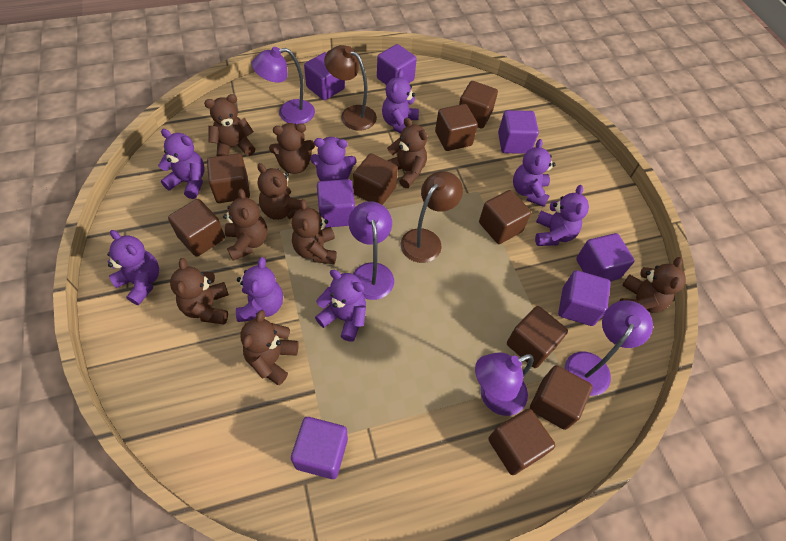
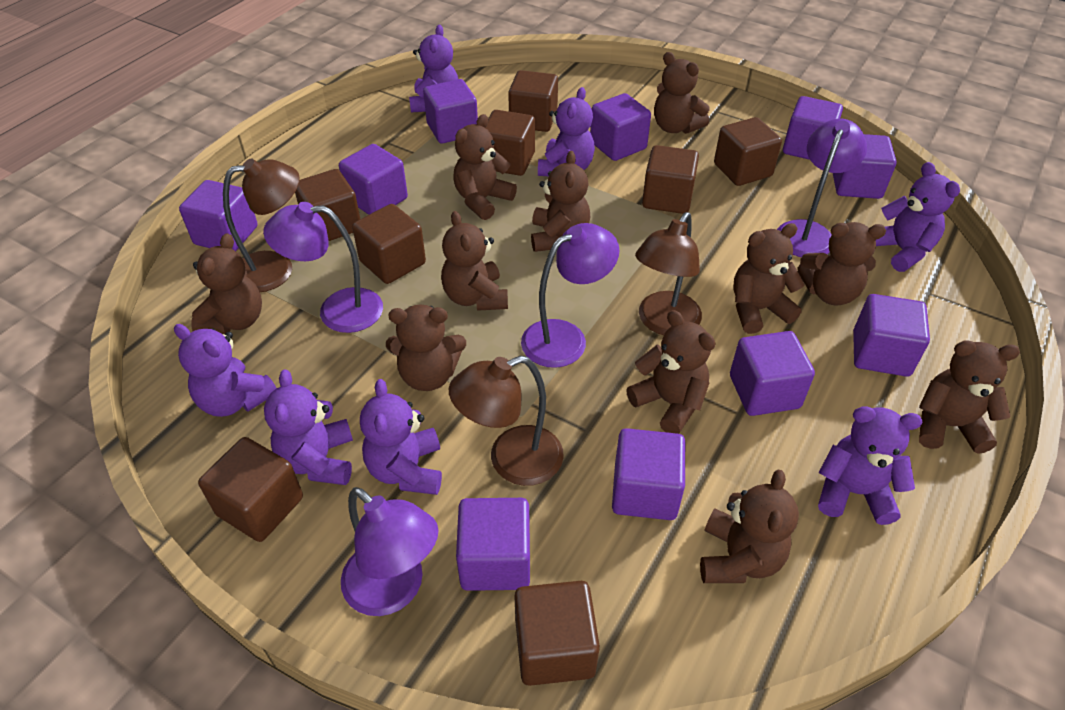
brown cube: [168,199,225,257] [207,153,250,203] [353,153,398,205] [435,104,478,151] [459,81,498,129] [479,190,531,244] [488,409,556,475] [507,306,568,368] [530,365,593,430] = 9 -> [198,437,303,542] [295,169,360,241] [352,204,426,284] [486,110,535,176] [508,70,558,132] [514,581,600,686] [642,145,699,214] [714,117,782,186] = 8
brown lamp: [324,45,377,130] [401,171,463,263] = 2 -> [223,159,300,292] [449,356,564,486] [635,212,702,335] = 3
brown teddy bear: [170,258,229,325] [204,94,255,156] [223,189,267,261] [241,310,299,385] [257,163,301,220] [269,123,315,174] [292,199,337,264] [387,117,428,188] [620,257,686,313] = 9 -> [191,233,262,335] [386,305,466,391] [441,211,508,311] [454,114,517,220] [531,151,590,252] [626,310,716,434] [654,52,709,134] [700,469,799,583] [733,223,805,334] [797,222,886,306] [919,340,1020,454] = 11
purple cube: [291,417,348,479] [304,52,345,100] [317,179,355,228] [377,44,417,85] [498,110,539,154] [558,270,611,326] [576,233,634,281] = 7 -> [179,180,258,251] [339,144,408,215] [423,79,478,144] [456,498,530,591] [590,93,651,161] [612,428,685,520] [730,331,815,416] [783,96,843,160] [833,134,897,199] [853,294,930,377] = 10
purple teddy bear: [107,230,159,305] [158,129,205,199] [236,257,283,322] [310,137,357,181] [315,270,366,342] [382,69,419,133] [513,139,556,207] [535,185,589,246] = 8 -> [174,324,277,417] [264,370,353,485] [360,379,442,495] [409,25,458,112] [538,87,595,176] [818,406,922,525] [876,162,960,272] = 7

